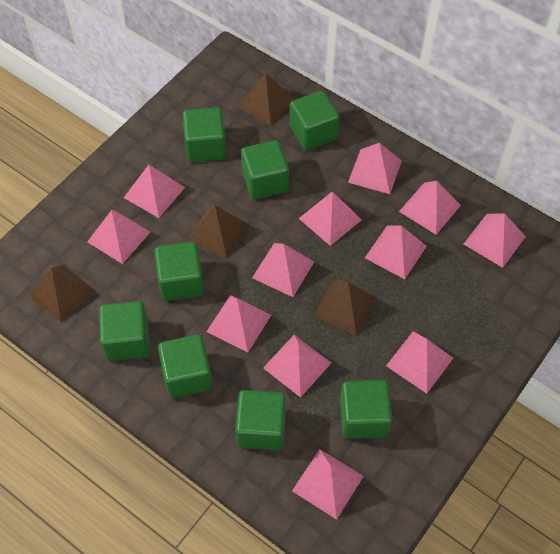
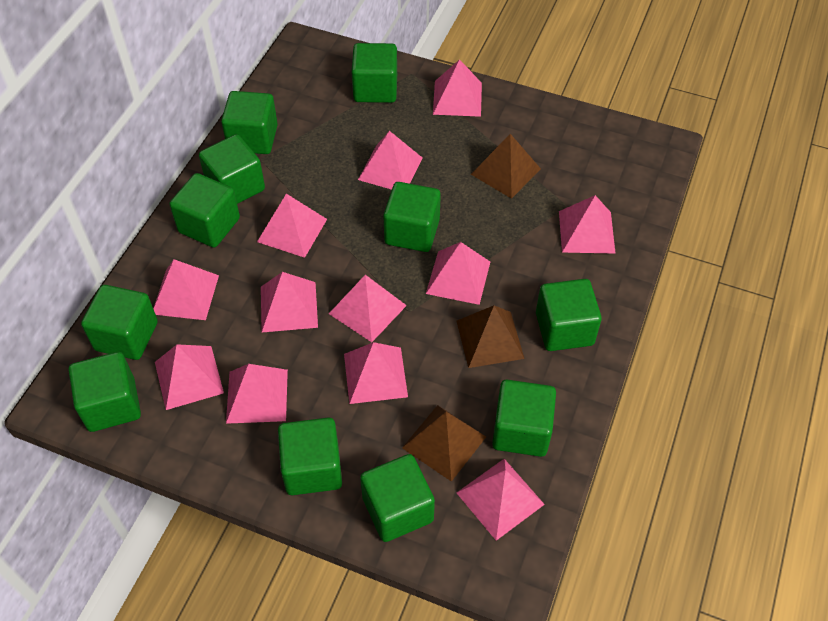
brown pyramid: [29,265,95,323] [187,205,248,258] [237,73,295,126] [314,279,376,336] = 4 -> [402,405,486,482] [457,305,525,368] [471,134,541,199] = 3
green cube: [99,301,150,361] [154,242,204,301] [158,334,213,398] [183,107,226,162] [235,390,286,450] [241,140,289,199] [289,91,340,151] [340,380,392,439] = 8 -> [69,352,141,432] [81,285,158,360] [169,173,240,248] [199,134,265,204] [221,91,278,154] [278,417,342,495] [351,43,397,103] [360,454,435,542] [383,182,441,252] [492,380,556,457] [536,279,602,351] = 11

